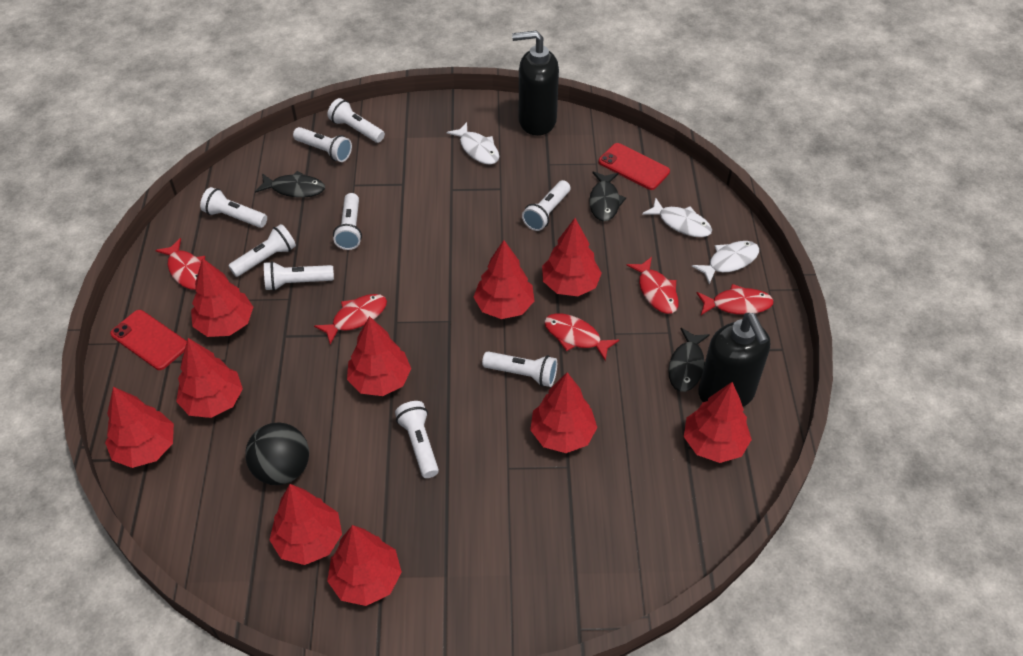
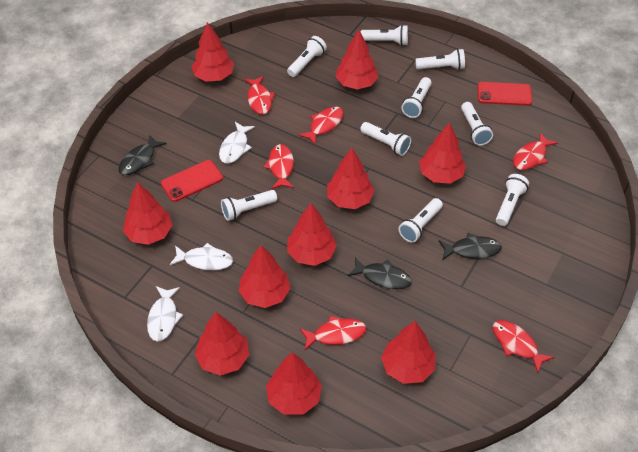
black ball: [245,422,309,485] = 1 -> none = 0
black soap dispenser: [512,31,559,136] [698,313,770,407] = 2 -> none = 0
red fish: [155,238,205,290] [314,294,387,345] [544,313,619,361] [626,257,679,314] [697,284,774,315] = 5 -> [244,76,275,114] [264,144,294,189] [298,107,344,145] [299,316,366,350] [493,320,554,373] [513,132,558,170] = 6

